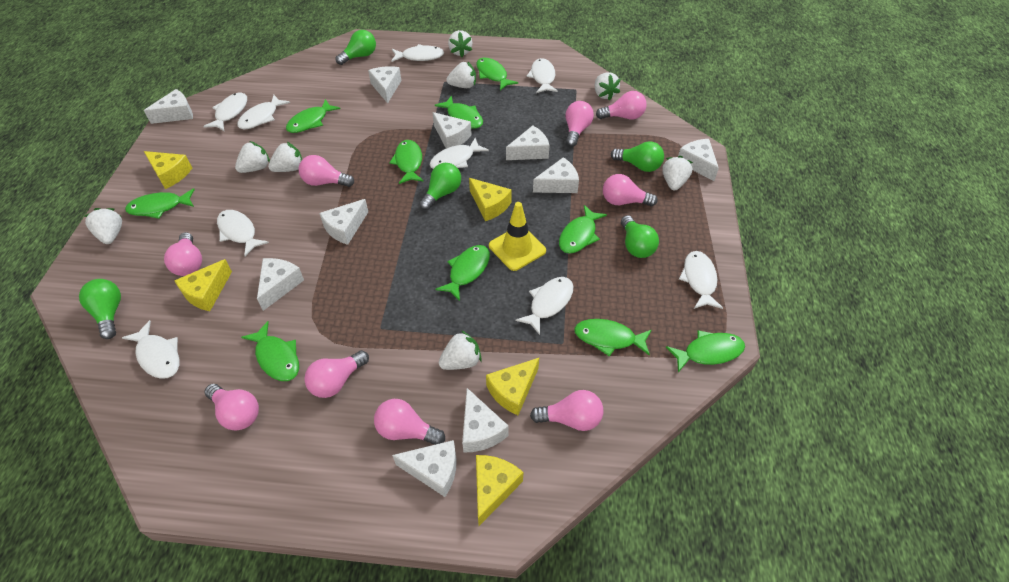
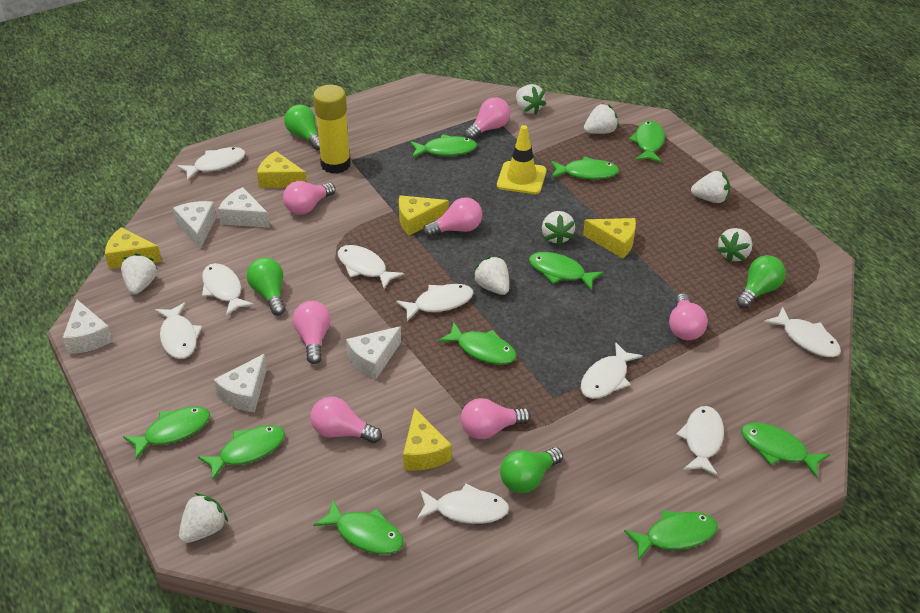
green light bulb: [79,279,121,339] [336,30,376,65] [419,163,461,210] [611,141,664,172] [621,215,659,258] = 5 -> [247,258,285,316] [284,105,320,150] [500,447,563,493] [736,255,786,309] = 4
pink light bulb: [164,232,202,276] [205,384,259,431] [299,155,354,187] [304,350,369,398] [374,399,445,445] [530,390,603,431] [565,101,594,147] [596,91,647,120] [603,174,658,206] = 9 -> [283,181,335,215] [293,301,331,364] [311,396,382,443] [423,197,482,237] [461,398,531,439] [464,97,510,140] [669,293,708,340] = 7
white cheese: [144,89,193,124] [257,258,304,311] [319,199,368,245] [368,66,401,103] [392,440,457,497] [432,112,472,149] [462,388,509,452] [506,125,550,160] [533,157,579,193] [678,139,719,181] = 10 -> [63,300,113,354] [173,201,216,249] [213,354,267,412] [218,187,270,228] [346,326,401,379] = 5
yellow glue stick: none = 0 -> [313,85,351,174] = 1

